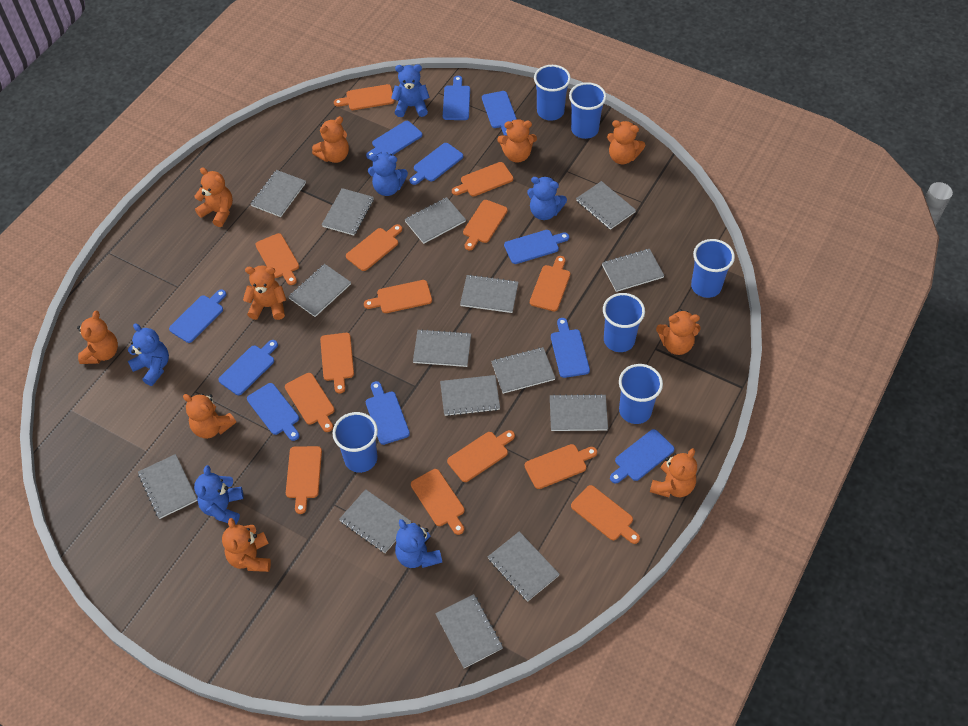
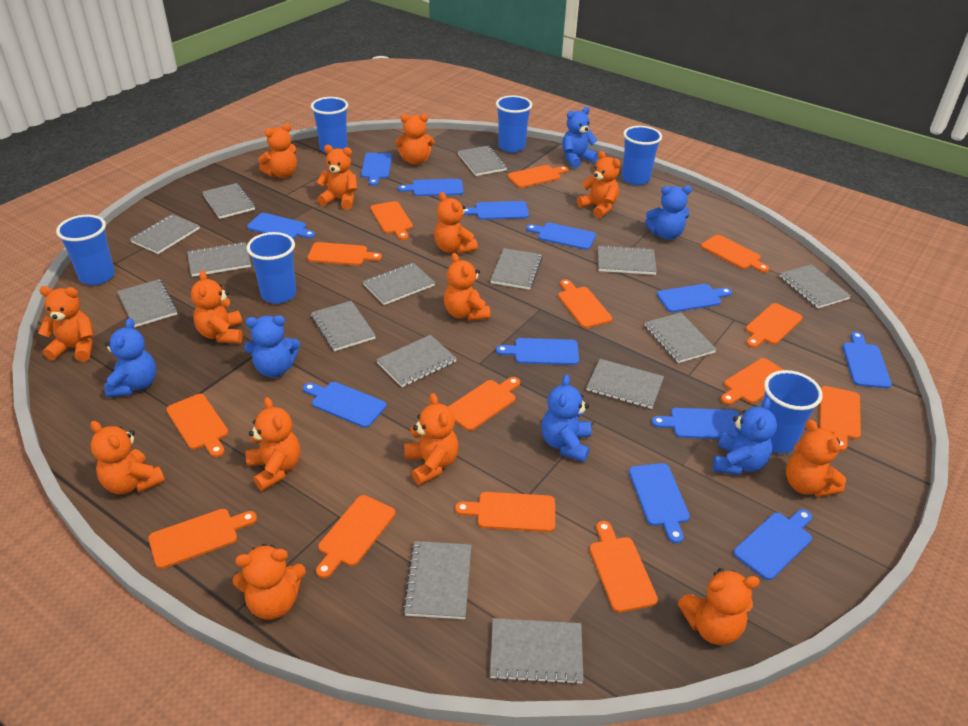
blue cutting board: [169,289,226,343] [218,340,278,395] [247,383,299,441] [366,121,423,159] [366,381,410,445] [410,143,463,185] [443,76,470,120] [482,91,517,136] [504,230,569,264] [551,318,590,378] [610,429,674,483] = 11 -> [247,213,315,239] [303,382,386,428] [361,153,392,186] [398,179,463,196] [463,201,529,220] [496,338,579,365] [526,223,596,250] [629,463,690,543] [651,408,740,439] [657,284,732,312] [733,509,812,580] [842,332,892,388] = 12
orange teddy bear: [77,311,118,364] [183,394,236,439] [194,167,233,227] [222,518,271,572] [243,266,286,320] [312,116,349,163] [497,119,537,163] [607,120,645,164] [650,448,697,497] [656,309,700,355] = 10 -> [38,286,93,362] [90,421,165,494] [191,270,242,343] [233,544,306,620] [245,397,300,491] [258,123,297,178] [316,145,357,209] [395,114,434,165] [404,393,459,485] [434,192,478,254] [444,253,490,321] [577,151,621,218] [678,568,760,645] [786,420,846,497] = 14

